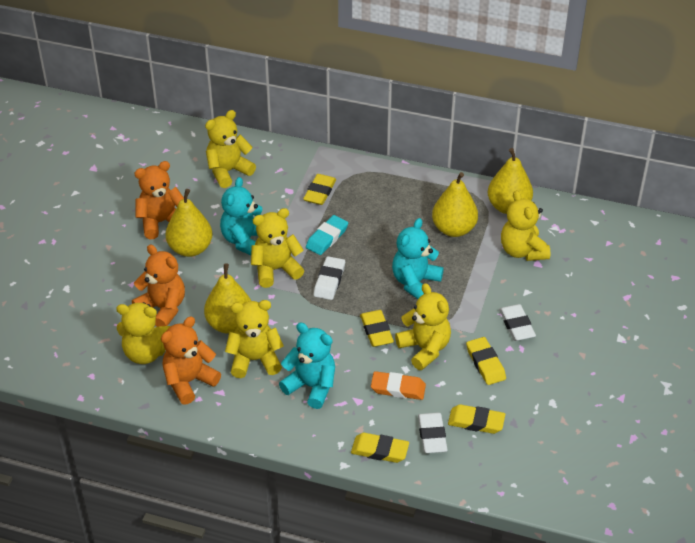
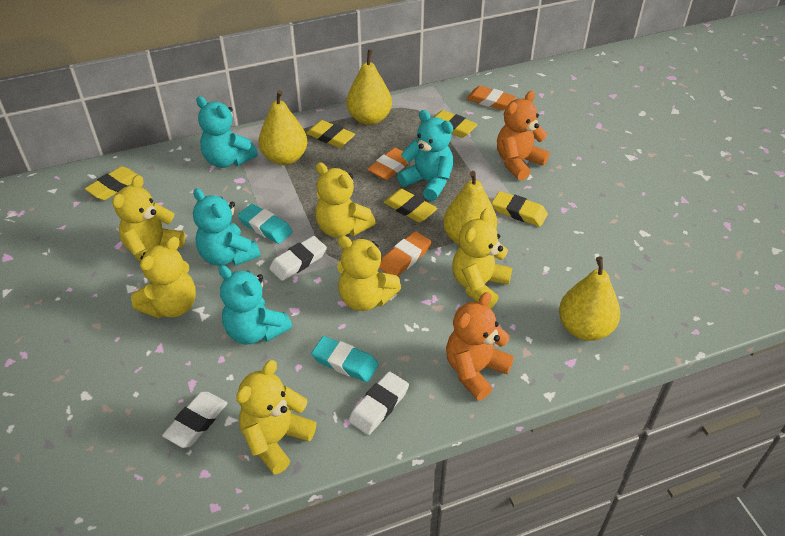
orange eraser: [371,371,426,400] = 1 -> [367,148,409,180] [379,231,432,276] [466,86,516,110] = 3
orange teddy bear: [132,245,185,327] [134,161,184,239] [161,317,221,405] = 3 -> [446,292,514,400] [497,91,550,180] = 2
turquoise eraser: [306,215,348,255] = 1 -> [238,204,293,244] [311,336,379,382] = 2
turquoise teddy bear: [220,177,263,255] [279,323,335,409] [392,218,444,299] = 3 -> [193,188,260,266] [196,96,258,168] [218,265,292,344] [397,110,454,201] = 4

